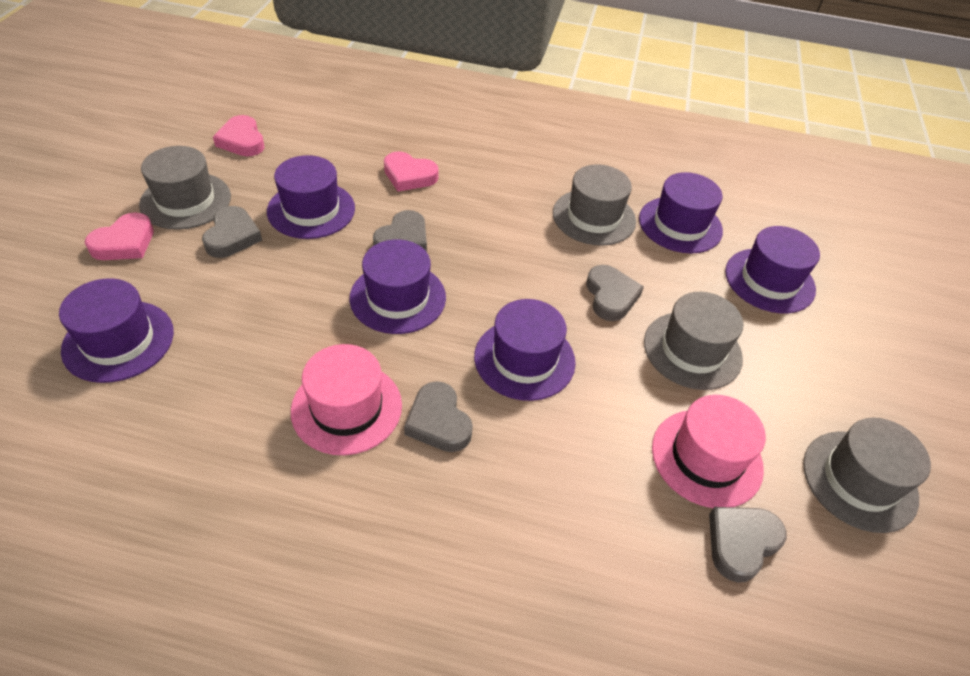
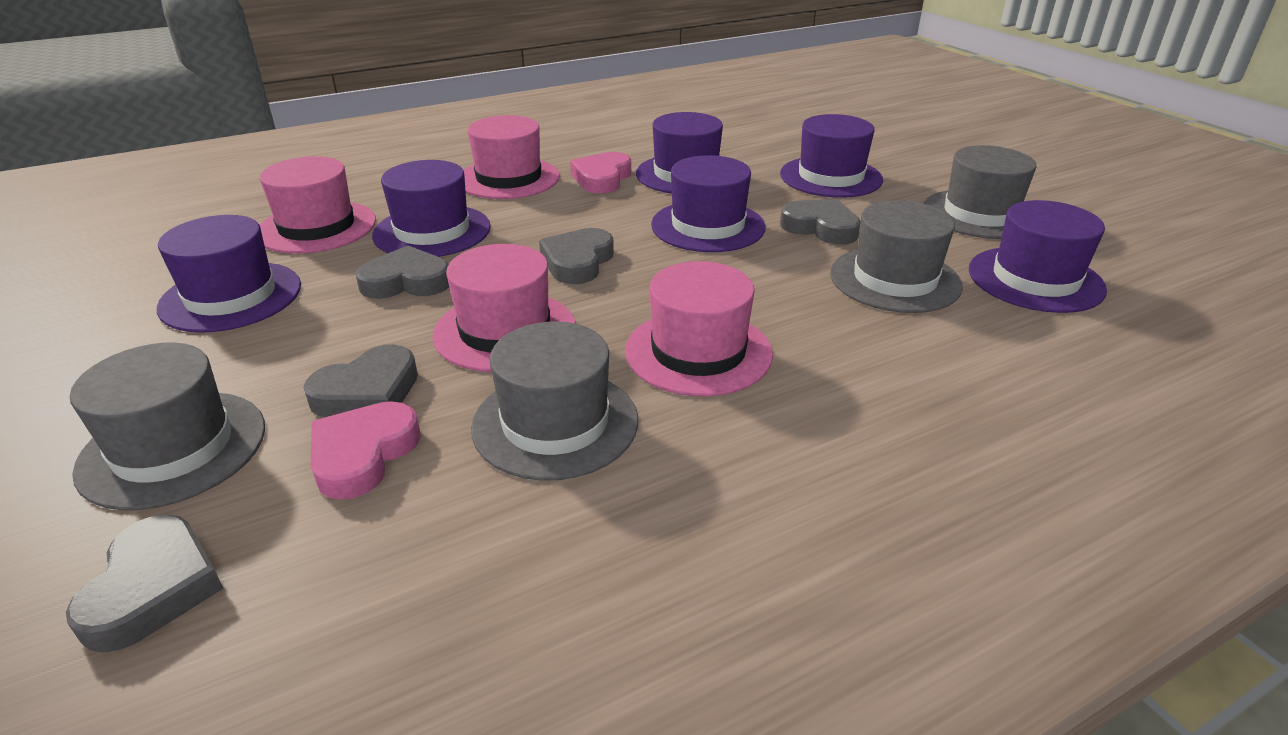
pink hat: [291,344,402,455] [652,395,766,508] = 2 -> [260,156,376,254] [432,244,576,372] [463,115,560,199] [625,261,773,397] = 4
pink heart: [85,212,154,260] [213,115,264,156] [384,151,439,191] = 3 -> [311,401,420,500] [570,152,631,194] = 2

